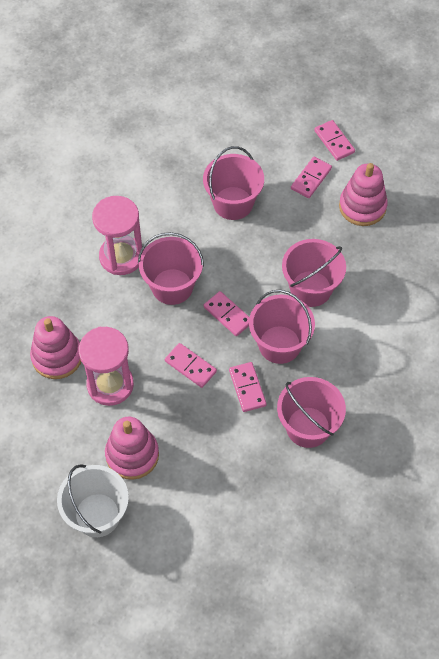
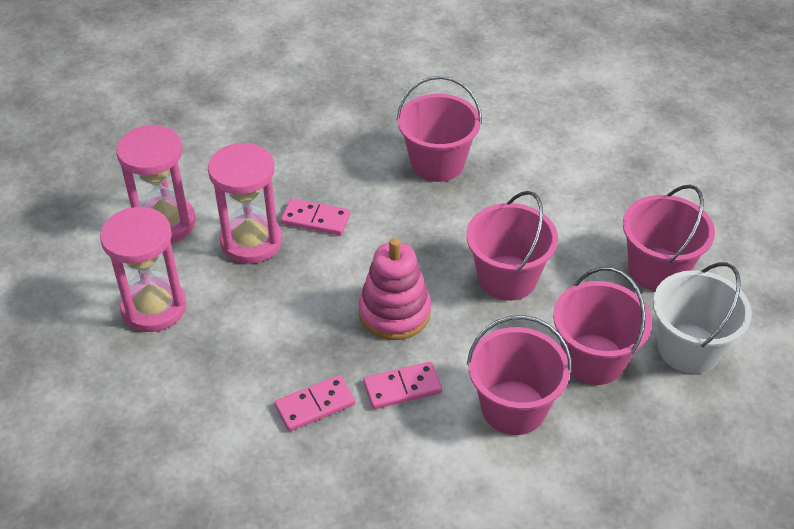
pink domino: [165,343,217,388] [204,291,250,336] [229,362,266,412] [291,157,332,198] [315,120,355,161] = 5 -> [275,375,356,431] [281,199,350,235] [363,362,442,409] = 3
pink hourglass: [79,327,134,406] [92,196,142,275] = 2 -> [100,207,186,332] [116,124,196,243] [208,142,282,264] = 3
pink stacking toy: [30,316,81,379] [105,417,159,480] [339,163,388,226] = 3 -> [359,238,431,340] = 1

